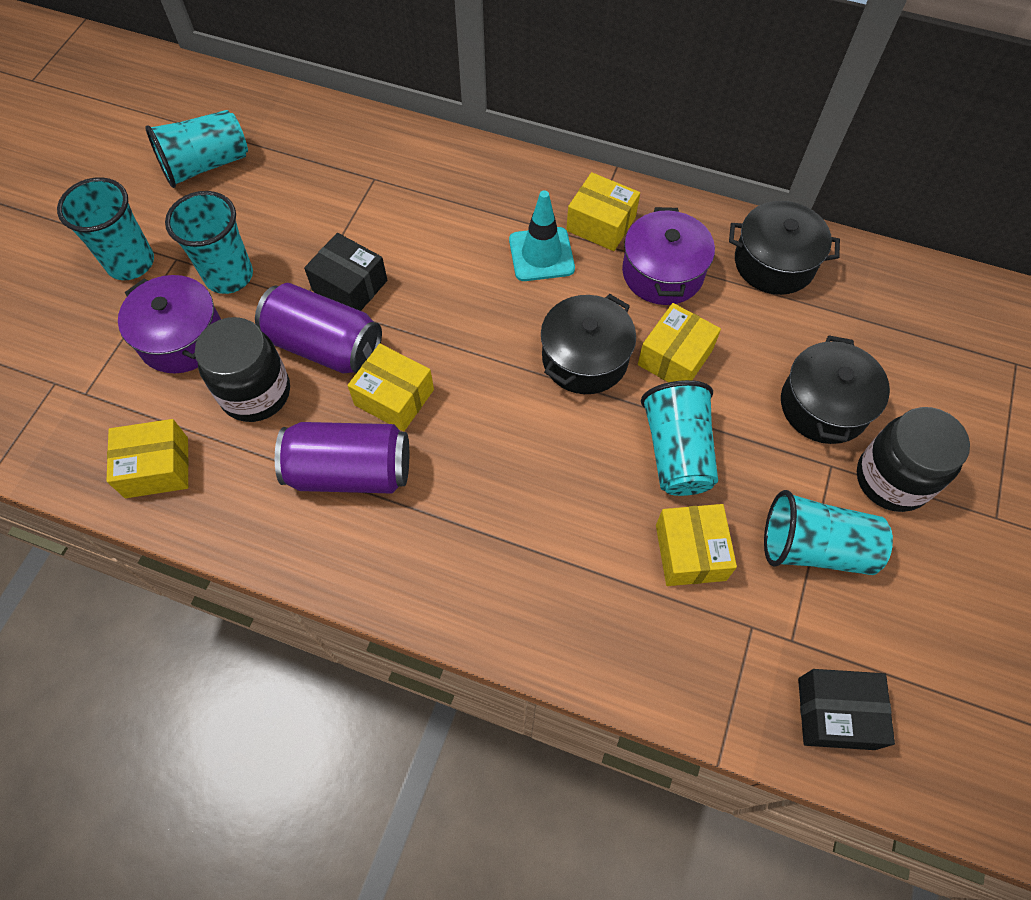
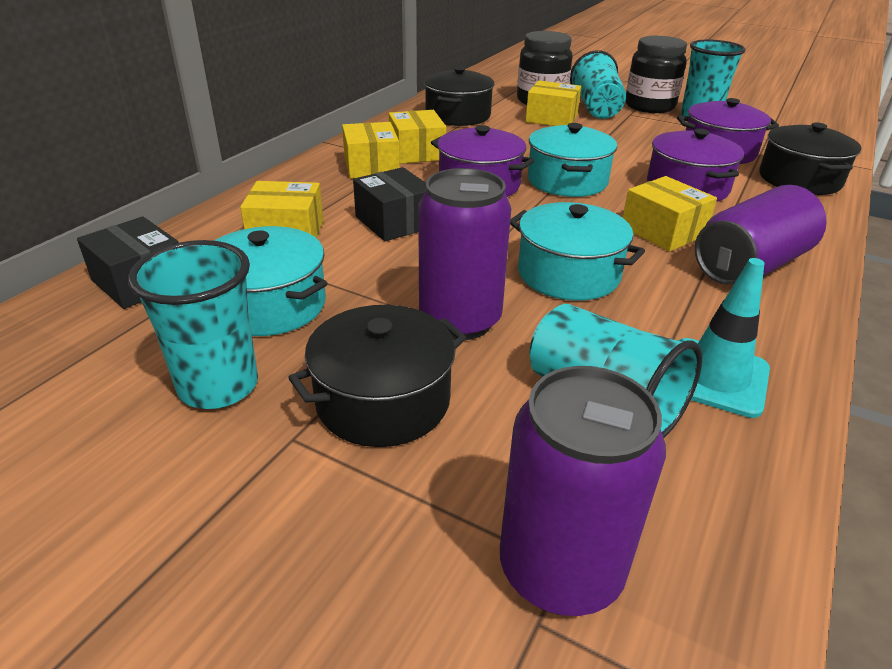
purple can: [255,283,382,373] [275,422,409,493] = 2 -> [418,168,511,340] [500,366,666,616] [695,185,827,285] = 3
purple pot: [118,275,221,373] [622,207,715,305] = 2 -> [431,125,535,197] [647,129,744,202] [677,98,779,164] = 3
turquoise cup: [57,177,154,280] [145,110,248,188] [165,191,253,294] [641,380,718,496] [764,490,893,575] = 5 -> [128,240,258,409] [530,304,702,438] [570,50,626,119] [681,39,746,117] = 4
turquoise pot: none = 0 -> [214,226,328,336] [510,202,645,301] [528,123,617,197] = 3

